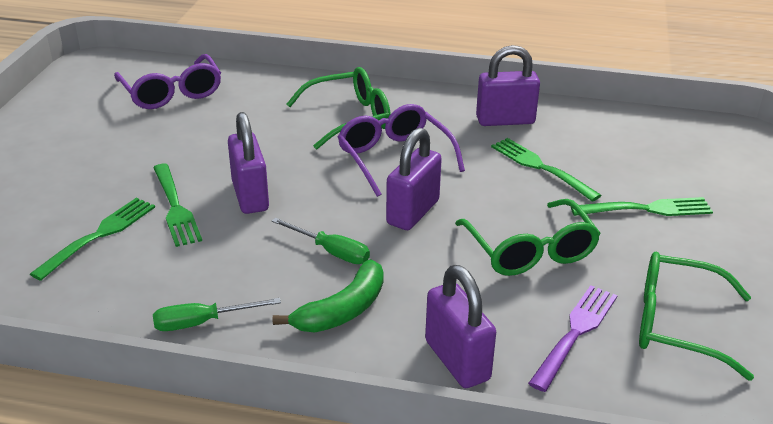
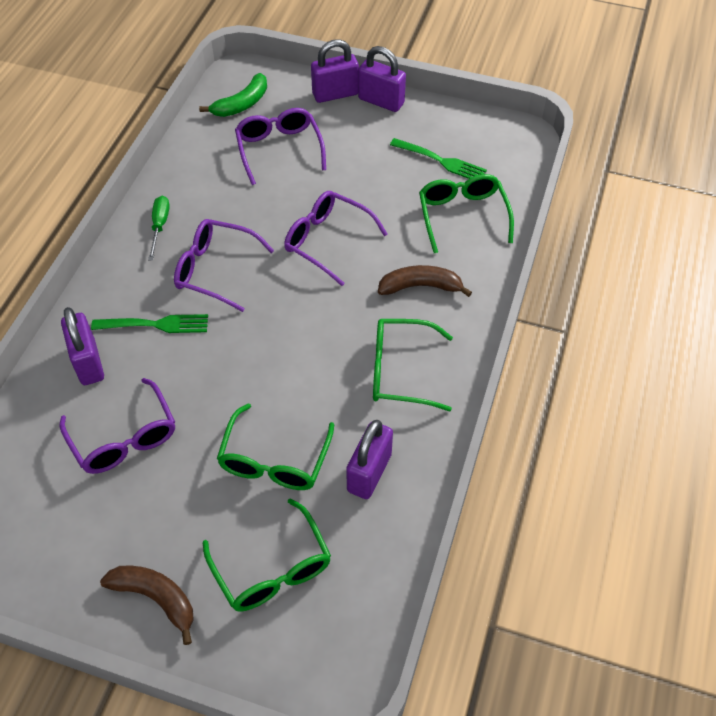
brown banana: none = 0 -> [100,566,194,645] [378,265,472,297] = 2
green fork: [30,198,155,281] [153,164,202,247] [491,138,602,201] [571,197,713,216] = 4 -> [91,314,208,333] [390,138,487,179] = 2
green glasses: [287,67,391,149] [455,199,601,276] [639,252,754,381] = 3 -> [203,498,331,612] [217,403,334,490] [373,319,453,411] [419,174,514,253] = 4
green screwdriver: [153,298,281,331] [272,218,370,264] = 2 -> [148,196,170,261] = 1
purple fork: [528,285,618,392] = 1 -> none = 0
purple glasses: [114,54,221,109] [338,104,465,197] = 2 -> [60,378,175,474] [174,219,274,312] [235,108,326,185] [284,191,388,286] = 4

